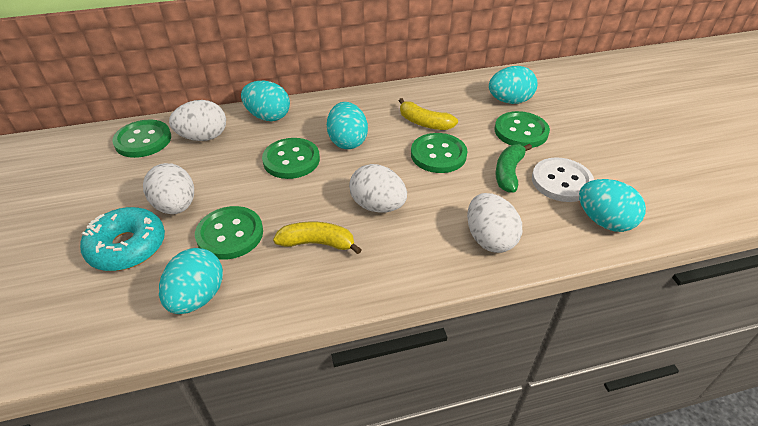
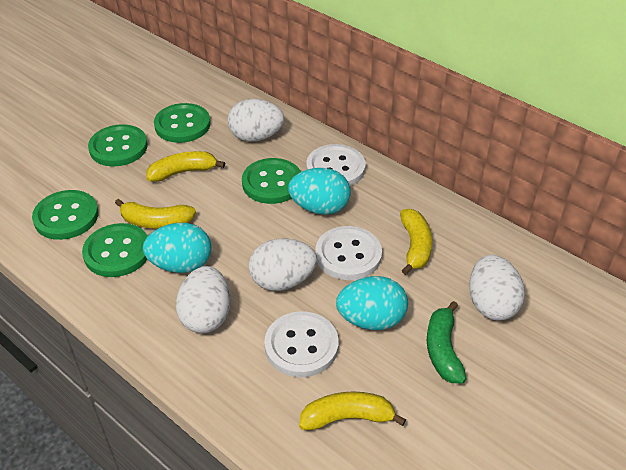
turquoise donut: [80,207,165,271] = 1 -> none = 0
turquoise egg: [159,248,223,314] [241,80,290,121] [327,102,368,149] [489,66,538,104] [579,179,646,232] = 5 -> [143,223,212,273] [288,168,350,215] [336,276,408,330] = 3
white button: [532,158,594,202] = 1 -> [264,311,339,377] [306,144,366,186] [315,226,382,280] = 3
yellow banana: [273,222,362,254] [399,98,458,130] = 2 -> [115,199,196,229] [147,151,225,182] [299,391,406,430] [400,209,432,275] = 4

